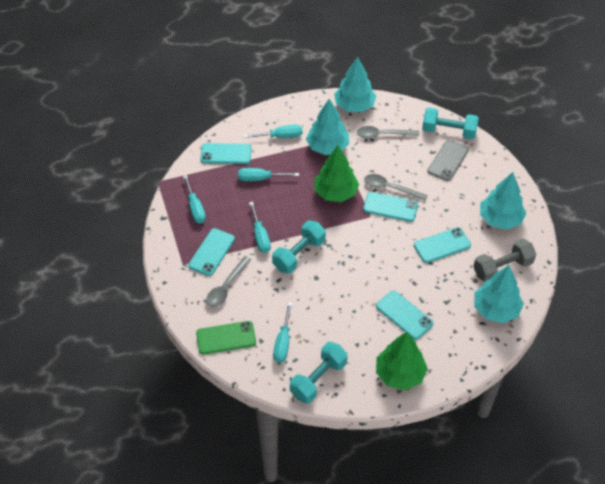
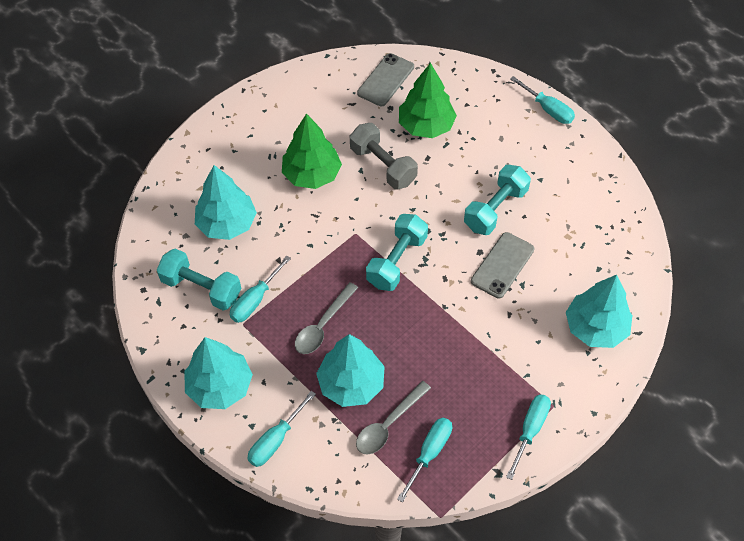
green phone: [196,321,256,354] = 1 -> none = 0
grey phone: [427,140,469,181] = 1 -> [357,53,414,106] [471,232,534,299] = 2
grey spoon: [206,256,251,307] [357,126,419,139] [364,174,428,201] = 3 -> [295,282,358,354] [356,381,431,455] = 2
turquoise phone: [188,228,235,276] [200,143,251,164] [363,192,418,222] [376,290,433,340] [414,227,471,263] = 5 -> none = 0

